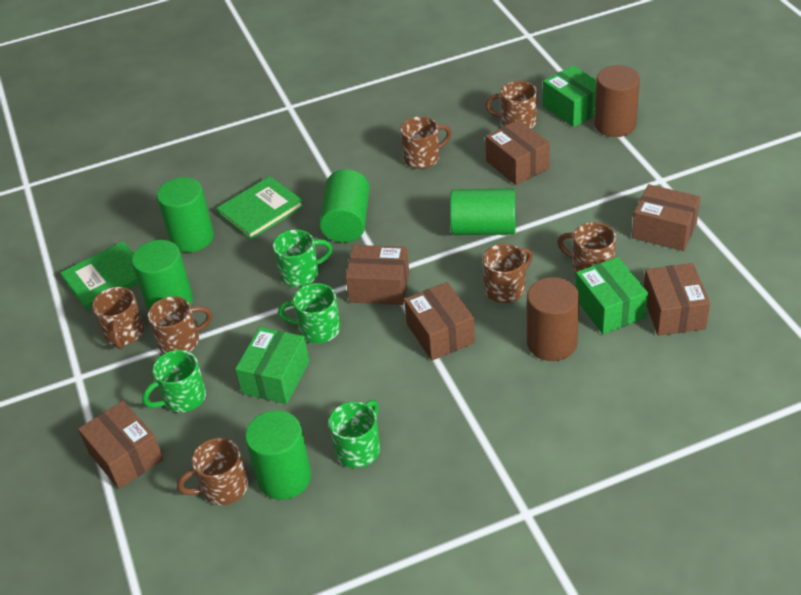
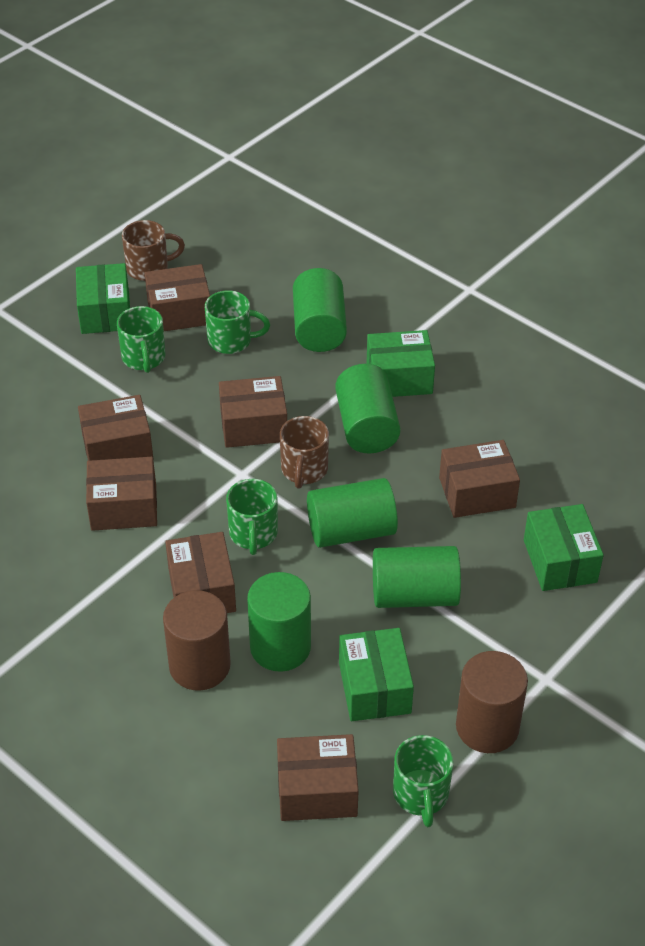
brown box: [78,401,164,489] [345,245,409,305] [404,282,475,361] [485,120,550,185] [632,184,700,251] [644,263,710,336] = 6 -> [78,395,153,461] [86,457,157,531] [145,264,210,331] [165,532,236,613] [219,376,287,448] [277,734,359,821] [439,440,520,518] = 7
brown mug: [92,287,144,349] [148,296,212,354] [177,438,248,505] [400,116,452,169] [483,244,533,303] [485,81,537,128] [557,222,616,274] = 7 -> [122,220,185,281] [280,416,329,489] = 2
green book: [60,241,139,310] [217,176,304,240] = 2 -> none = 0
green box: [235,327,309,404] [543,65,596,127] [575,257,648,334] = 3 -> [76,263,130,334] [339,628,414,721] [367,330,435,397] [524,504,604,591] = 4

